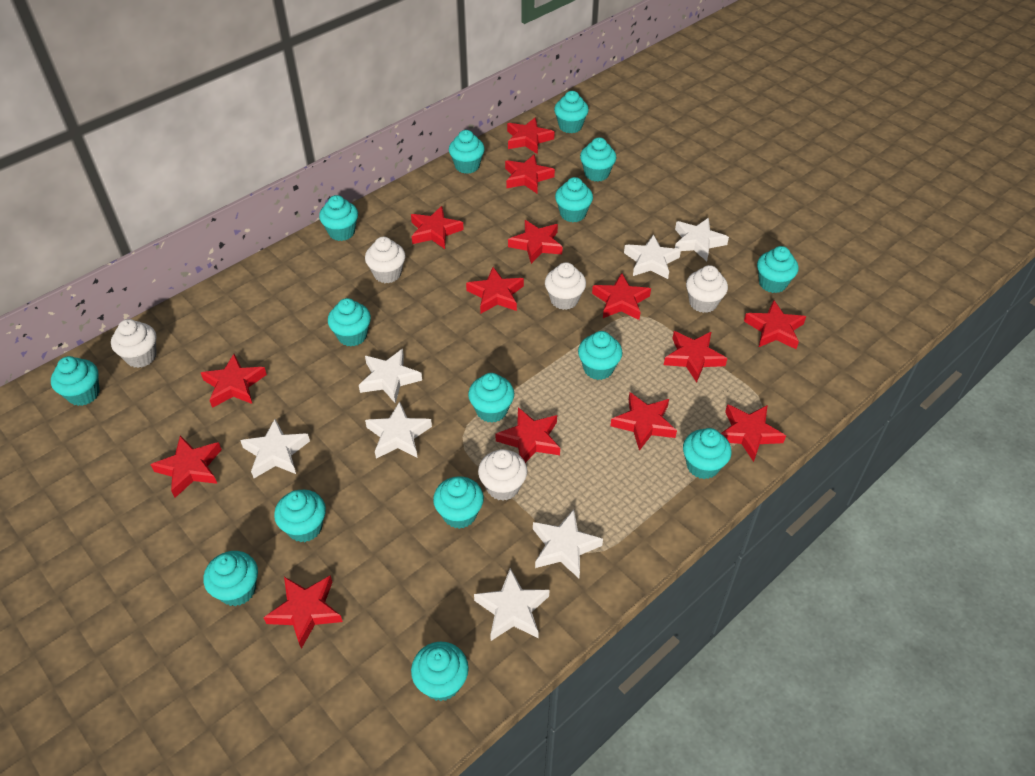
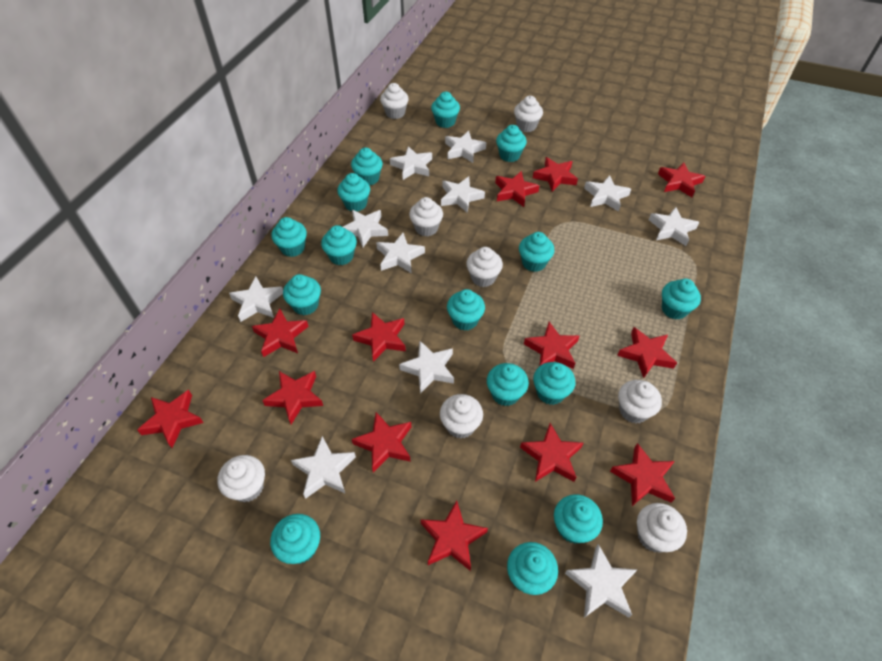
red star: [150,436,222,498] [201,354,267,408] [263,575,343,649] [411,206,464,249] [466,267,524,313] [496,407,560,463] [505,154,555,193] [507,117,555,154] [508,220,563,264] [592,273,651,320] [610,392,677,451] [664,331,727,382] [721,404,786,462] [744,300,806,349] = 14 -> [137,390,203,448] [252,309,309,357] [262,371,323,424] [352,312,406,362] [352,412,411,473] [421,501,488,571] [495,171,540,207] [520,423,583,482] [524,322,579,369] [533,157,578,192] [610,443,675,506] [617,327,677,378] [658,162,705,197] = 13
white cupcake: [111,319,157,368] [365,237,405,283] [478,449,527,501] [545,262,586,310] [686,265,728,313] = 5 -> [217,455,265,502] [380,83,409,119] [409,197,443,236] [440,394,483,439] [466,247,503,287] [514,96,543,132] [618,380,662,423] [637,503,687,553] = 8
white star: [240,419,310,478] [359,349,422,403] [365,401,432,458] [474,568,550,641] [533,509,603,578] [624,234,681,279] [675,218,729,261] = 7 -> [229,277,283,322] [291,436,356,499] [343,210,388,247] [376,233,425,273] [390,146,432,180] [399,341,454,394] [441,176,485,213] [445,130,486,163] [565,544,637,618] [584,175,631,212] [649,207,699,246] = 11

